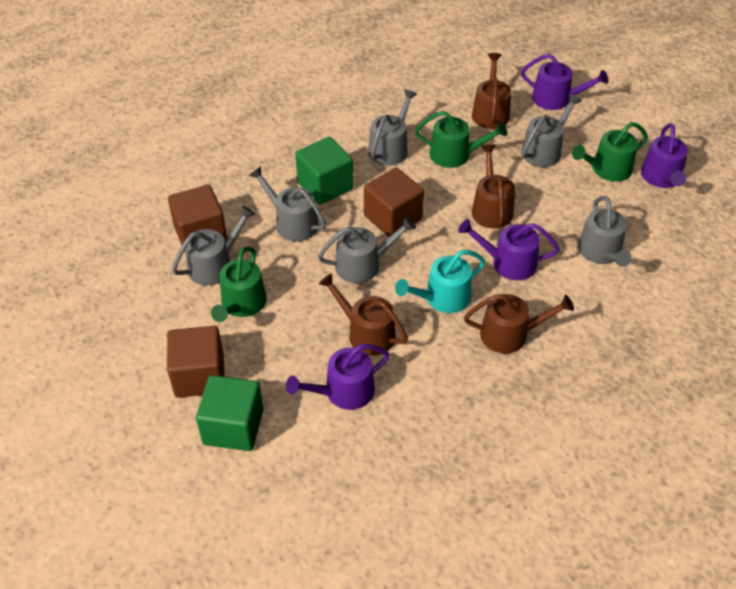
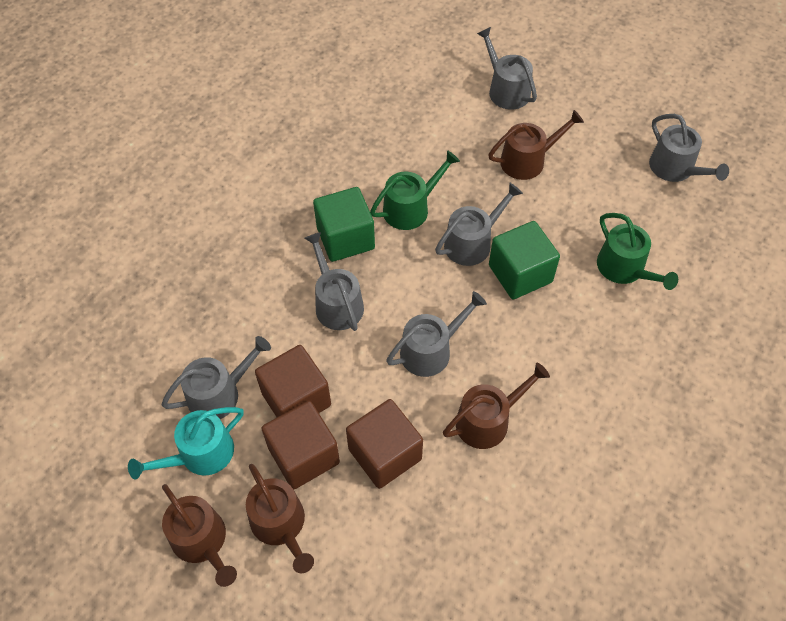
green watering can: [211,246,267,322] [415,111,507,168] [572,122,648,182] = 3 -> [370,150,460,230] [597,213,678,290] = 2
purple watering can: [286,344,390,410] [458,219,560,280] [521,54,608,110] [641,123,688,188] = 4 -> none = 0

